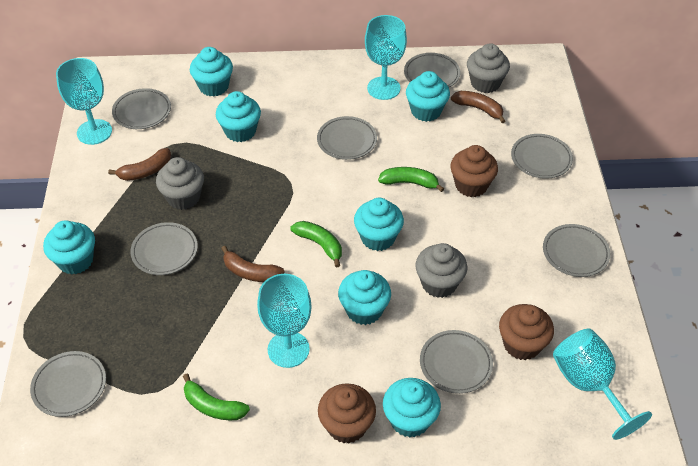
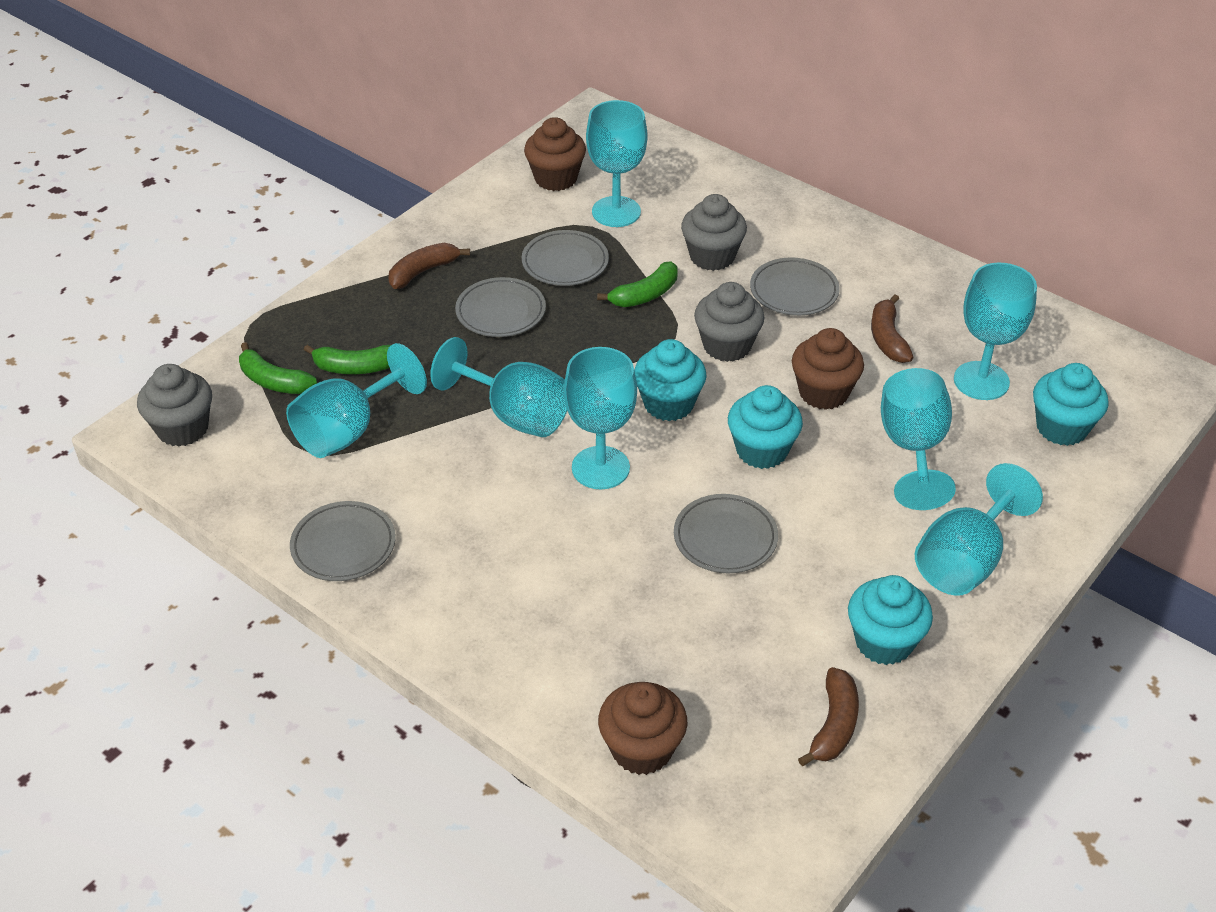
grey plate: [30,351,106,417] [112,88,171,129] [130,222,198,275] [317,116,377,160] [404,53,460,87] [420,330,493,394] [511,134,573,179] [543,224,610,277] = 8 -> [290,501,396,581] [455,277,546,337] [522,230,609,286] [674,494,778,573] [750,257,840,316] = 5
turquoise cupcake: [43,220,95,275] [190,47,233,97] [216,91,261,142] [338,270,391,325] [354,198,404,251] [383,378,441,438] [406,71,450,122] = 7 -> [634,339,707,421] [728,385,803,469] [848,575,933,665] [1033,363,1109,446] = 4
turquoise goblet: [56,58,112,145] [257,274,312,368] [365,15,407,100] [553,329,652,440] = 4 -> [286,343,427,458] [430,337,567,437] [564,347,637,489] [586,100,647,227] [881,368,956,510] [915,463,1043,596] [954,263,1037,400] = 7

